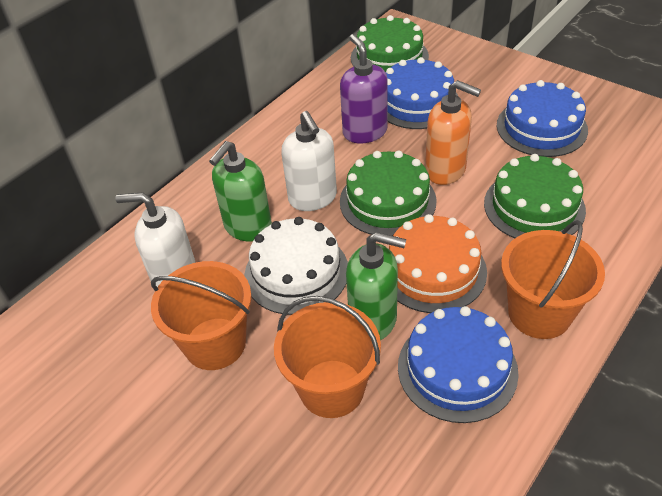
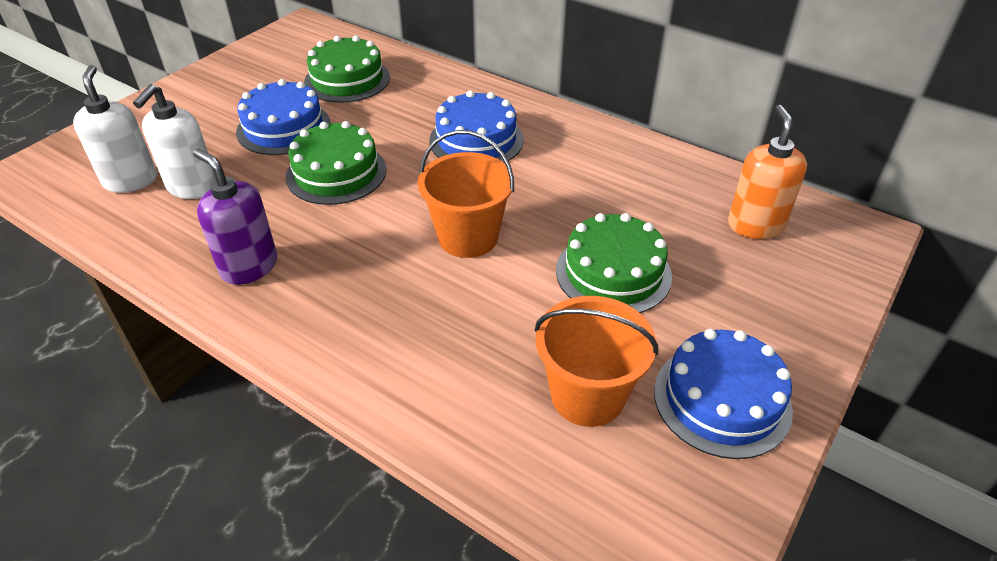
green soap dispenser: [209,141,272,242] [346,232,406,340] = 2 -> none = 0
orange bucket: [151,261,251,370] [274,296,381,418] [501,220,605,339] = 3 -> [418,130,514,258] [534,296,658,427] = 2
orange cake: [388,214,487,313] = 1 -> none = 0
white cake: [245,217,348,315] = 1 -> none = 0

